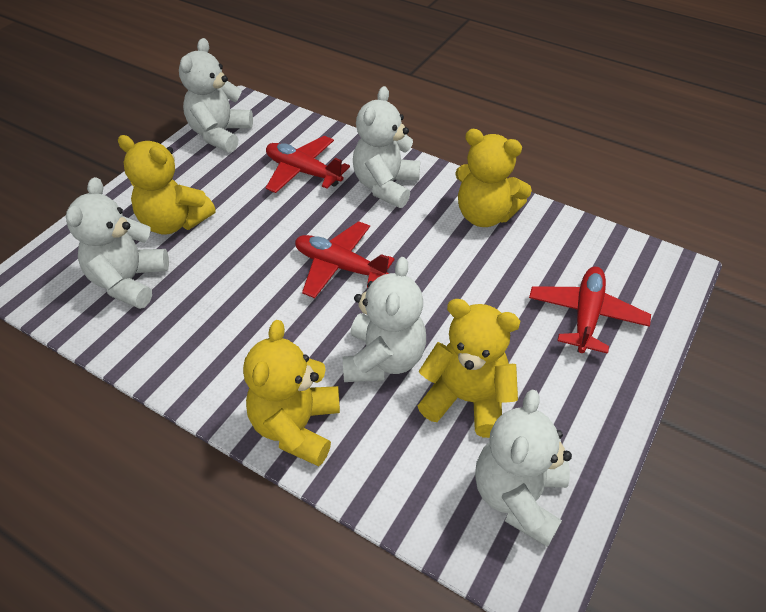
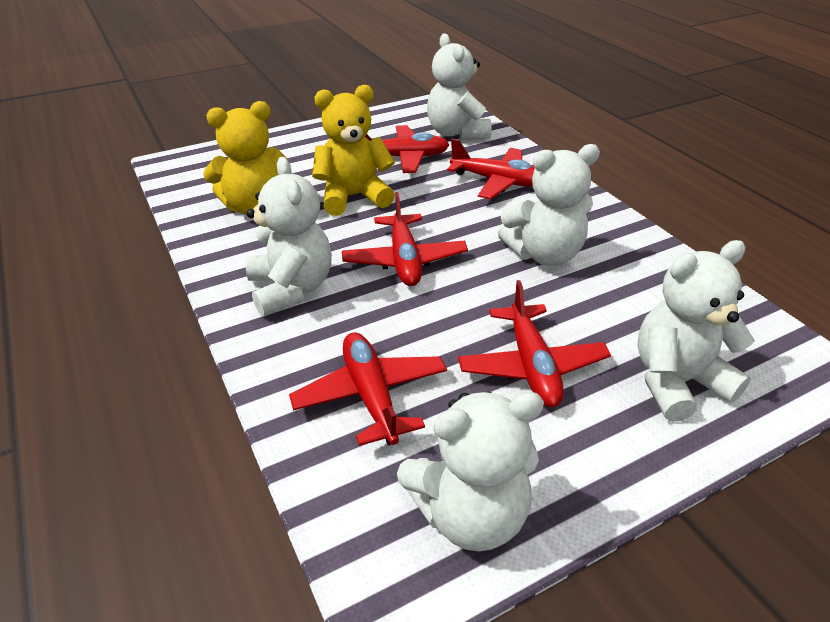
red plane: [266,136,350,193] [295,221,395,298] [529,267,651,354] = 3 -> [289,332,447,446] [342,192,468,286] [365,125,449,173] [447,139,535,199] [458,280,611,407] = 5
yellow teddy bear: [118,135,216,235] [243,320,340,466] [418,299,520,438] [455,129,532,227] = 4 -> [203,101,288,215] [312,85,395,216] = 2

